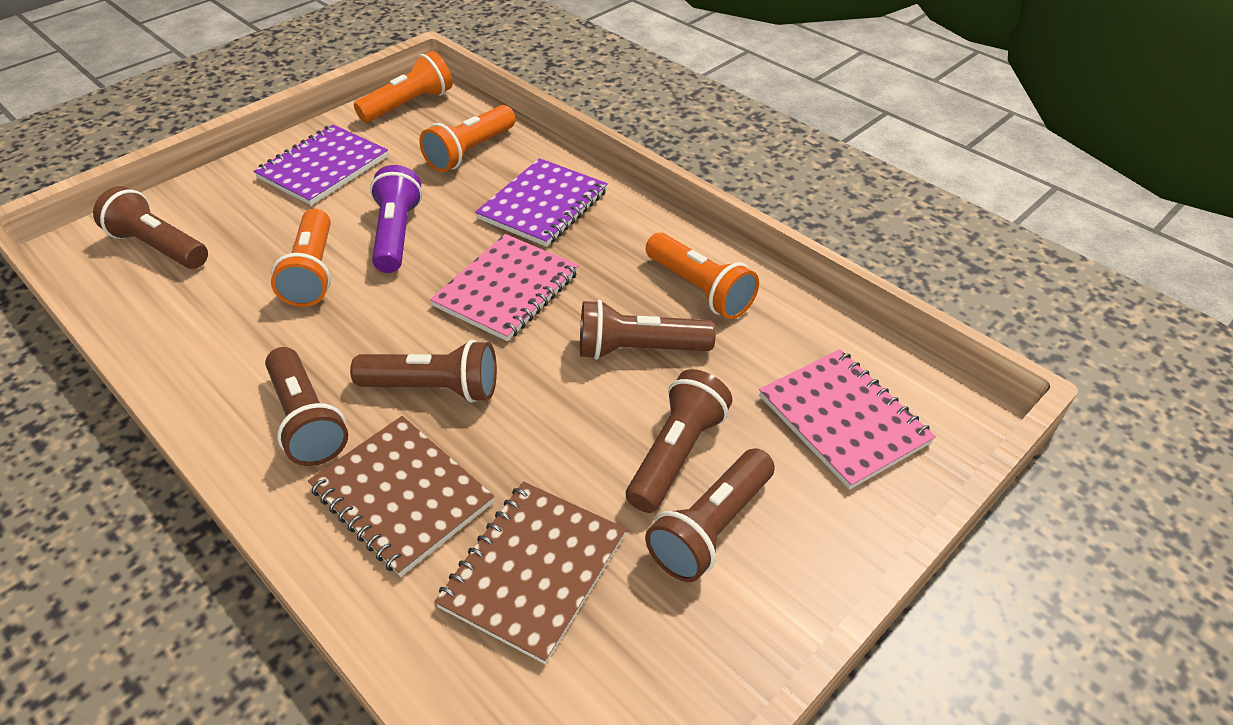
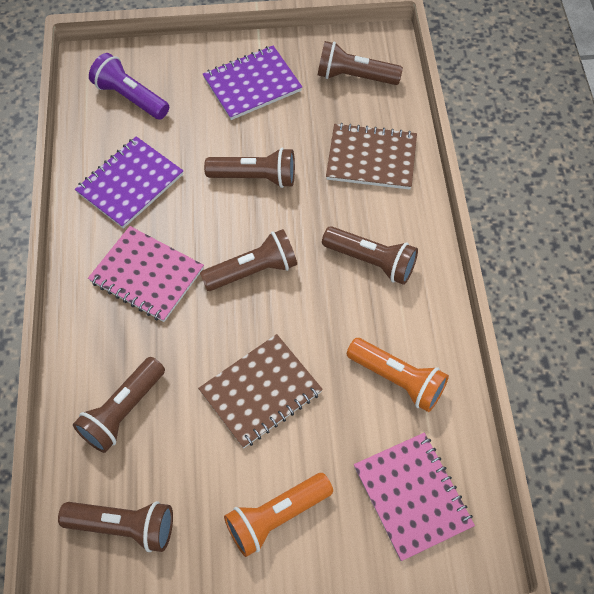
orange flashlight: [271,209,331,307] [354,51,453,123] [419,105,516,172] [646,233,759,319] = 4 -> [224,473,333,557] [347,338,449,412] = 2

